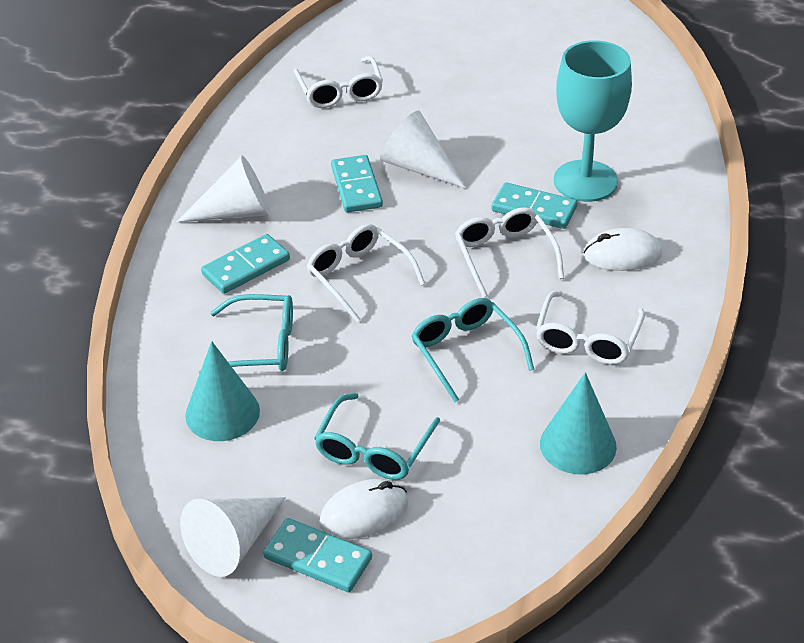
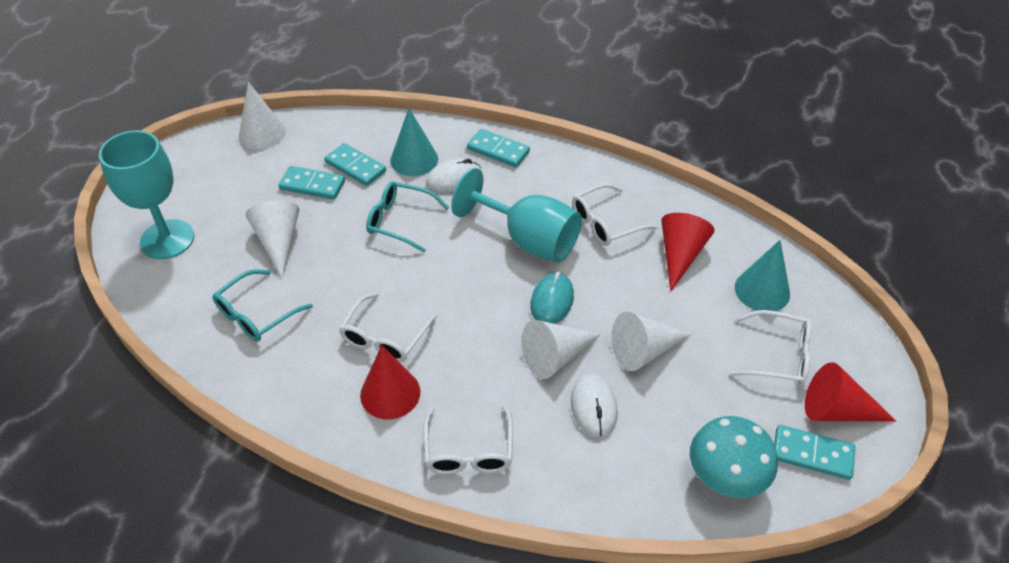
red cone: none = 0 -> [360,345,420,419] [661,213,715,292] [805,362,896,421] = 3
turquoise glasses: [199,294,293,374] [314,393,440,480] [411,298,534,402] = 3 -> [213,269,313,342] [366,181,449,253] = 2
turquoise goblet: [554,40,632,202] = 1 -> [99,130,194,259] [451,168,582,263] = 2
turquoise mouse: none = 0 -> [530,272,574,324] = 1
turquoise mushroom: none = 0 -> [690,416,778,498] = 1
white cone: [176,155,270,222] [180,497,286,577] [380,111,467,189] = 3 -> [239,82,286,149] [246,200,300,278] [521,320,601,379] [611,312,692,371] = 4

